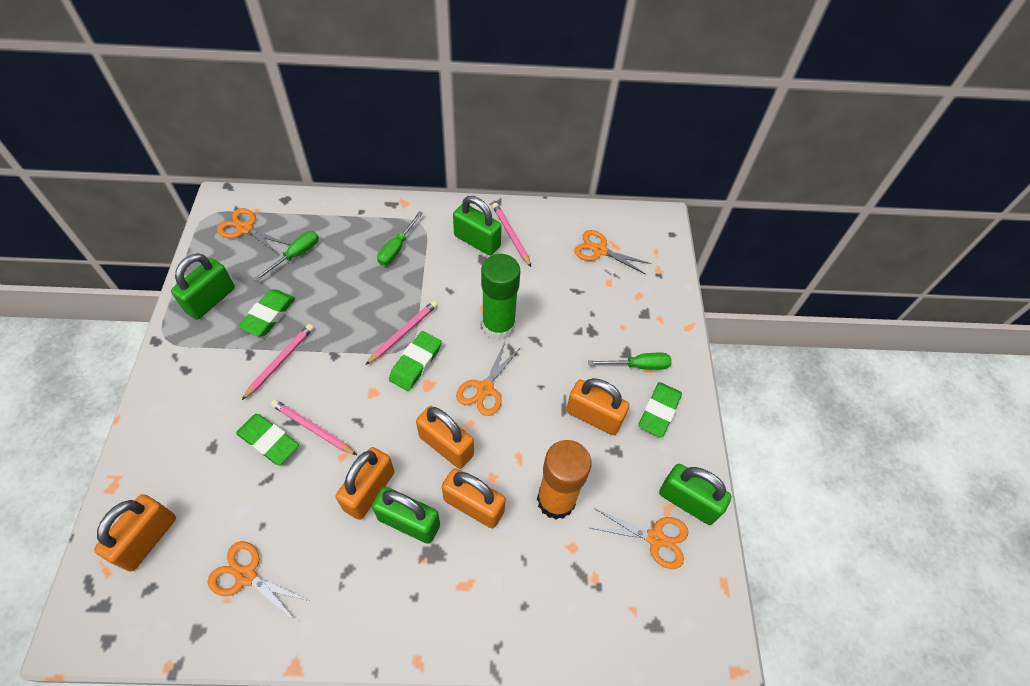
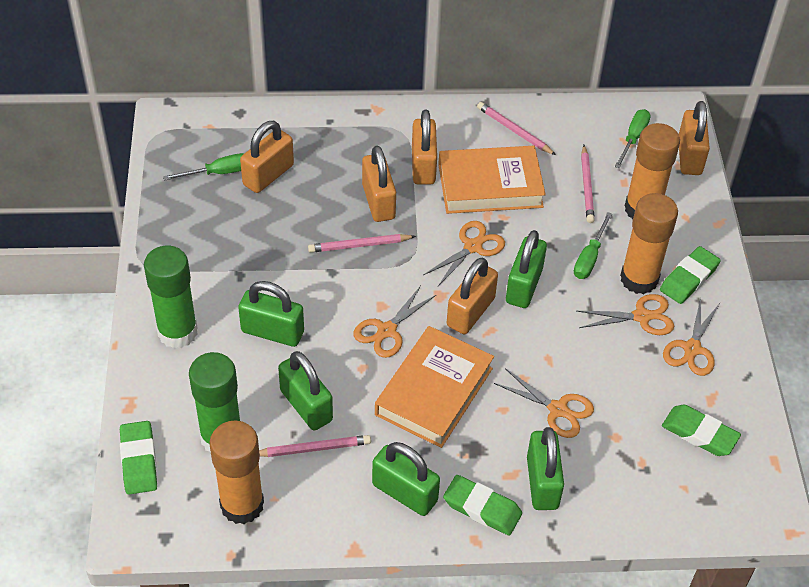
green glue stick: [481,254,520,341] = 1 -> [144,246,198,348] [189,352,240,453] = 2
green padlock: [171,253,235,320] [372,487,440,544] [453,196,502,256] [659,464,732,525] = 4 -> [238,281,304,347] [278,351,333,430] [372,442,440,516] [506,230,547,308] [527,427,564,510] = 5
orange book: none = 0 -> [375,326,494,448] [438,146,546,214] = 2
orange glue stick: [537,440,591,520] = 1 -> [209,421,264,524] [620,193,678,294] [625,123,680,220] = 3

